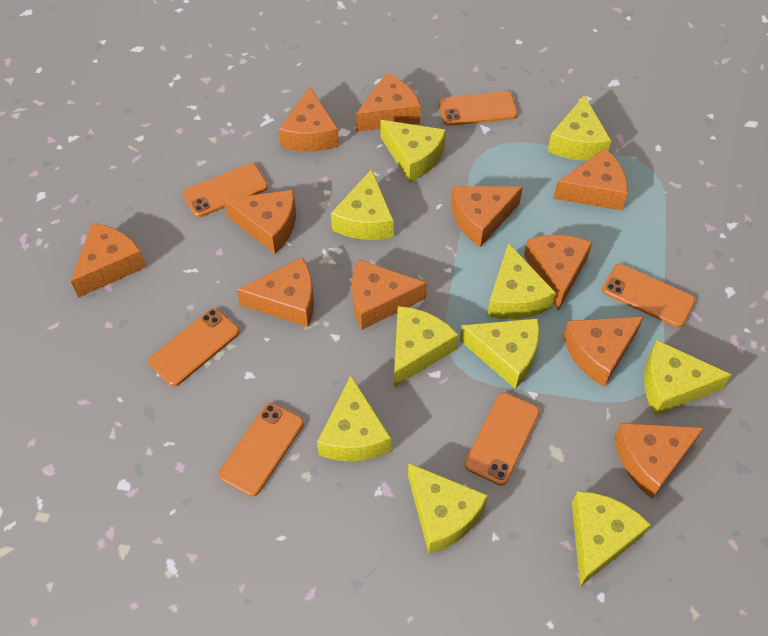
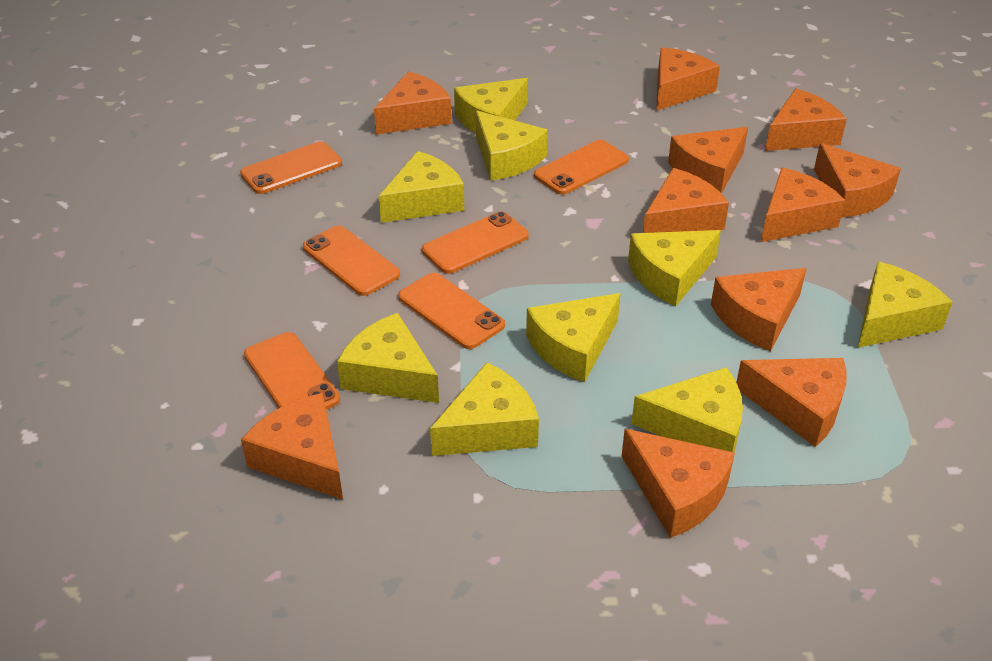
yellow cheese: [317,376,391,461] [331,169,394,240] [381,120,446,182] [394,306,458,387] [408,463,488,554] [460,318,539,389] [487,243,556,319] [548,95,611,161] [572,491,651,587] [644,340,732,416] = 10 -> [337,313,439,403] [379,151,464,223] [430,363,539,456] [454,78,528,133] [476,111,548,181] [526,293,621,382] [628,230,721,306] [631,367,743,452] [858,262,953,348] = 9

